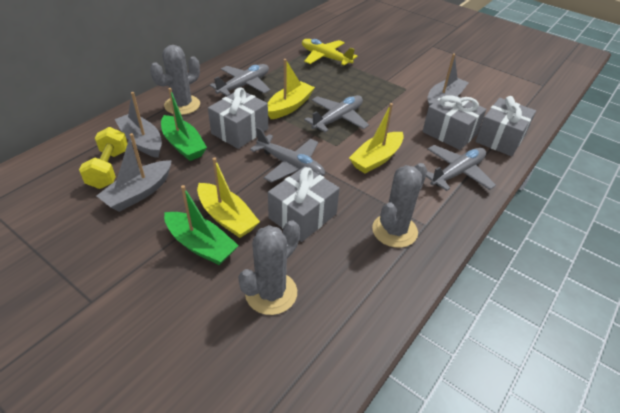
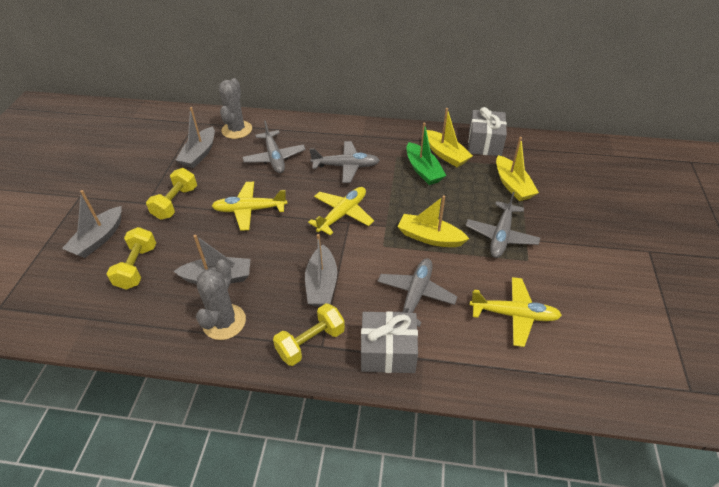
green boat: [161,88,207,161] [164,185,239,265] = 2 -> [407,123,446,185] = 1
grey boat: [96,133,172,212] [115,92,162,158] [427,53,469,106] = 3 -> [62,190,122,258] [174,235,250,284] [176,107,215,168] [305,234,337,306] = 4
grey cactus: [150,45,200,115] [238,220,300,315] [372,163,427,248] = 3 -> [196,259,246,340] [219,78,252,139] = 2
grey gift: [208,87,268,149] [268,166,340,242] [423,92,486,150] [475,96,536,156] = 4 -> [361,311,418,373] [468,107,507,156] = 2
yellow dumbbell: [79,127,128,189] = 1 -> [107,227,156,289] [146,168,197,220] [273,303,345,366] = 3
yellow plane: [302,39,358,66] = 1 -> [212,182,287,231] [308,187,374,235] [470,277,562,347] = 3

